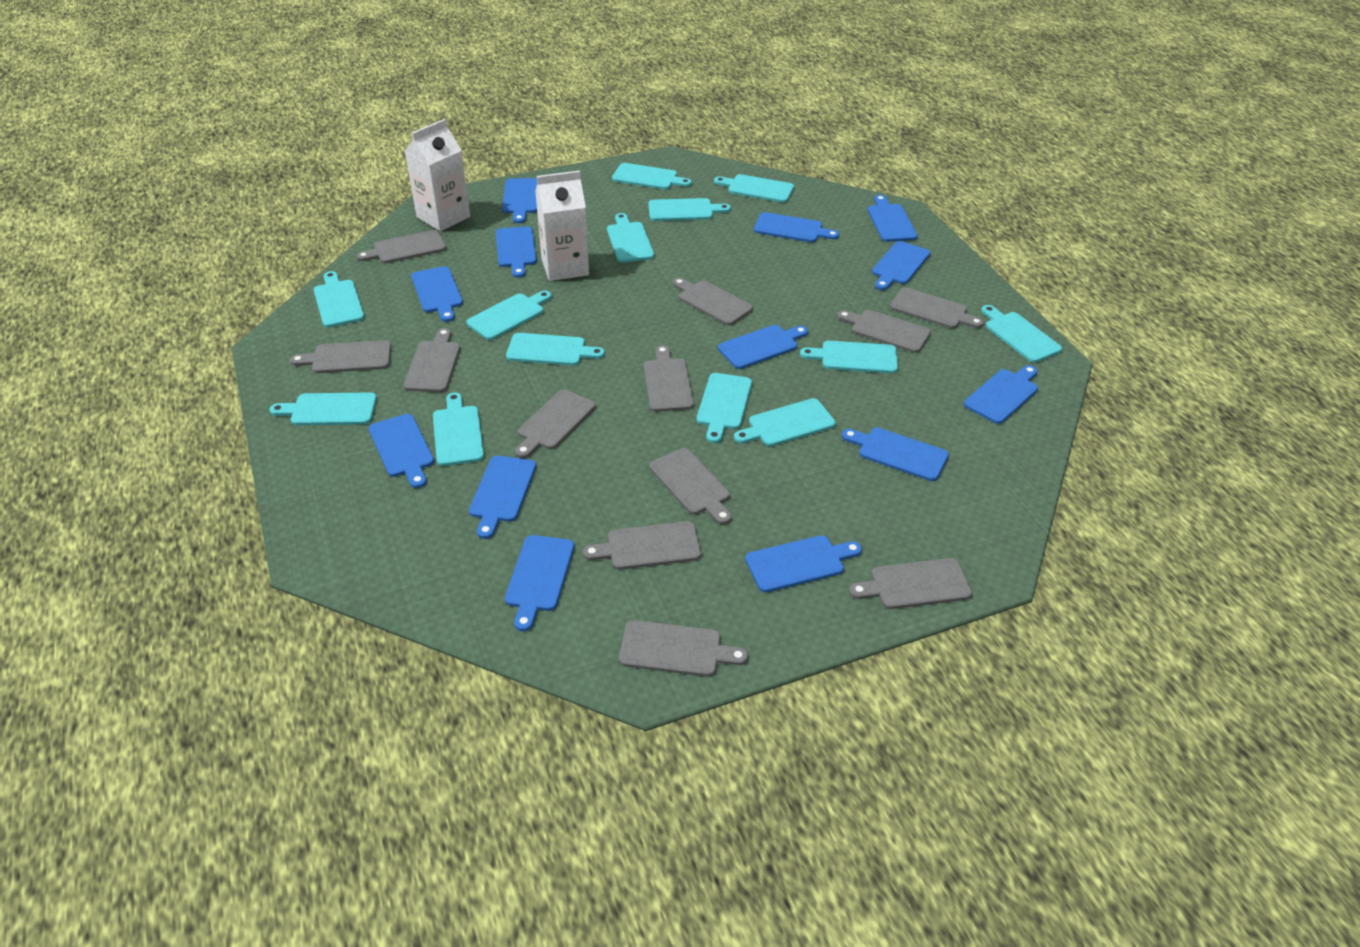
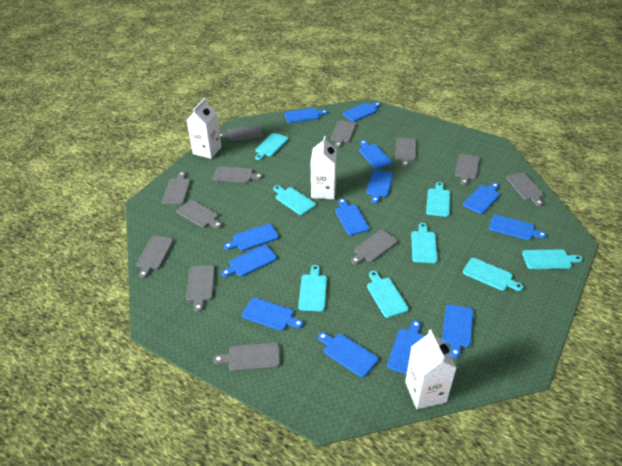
turquoise cutting board: [269,392,377,425] [314,271,364,327] [433,392,484,466] [466,291,551,340] [506,333,605,366] [607,213,654,263] [612,163,692,190] [648,198,731,221] [697,373,752,443] [714,174,794,203] [734,398,835,446] [800,341,898,373] [981,305,1062,363] = 13 -> [255,133,289,160] [273,185,316,215] [298,265,327,312] [367,271,409,318] [411,223,438,263] [426,182,450,217] [463,258,523,291] [522,249,583,269] = 8
white carton: [405,119,470,231] [535,171,589,281] = 2 -> [187,98,221,159] [311,136,337,199] [405,330,457,409] = 3

